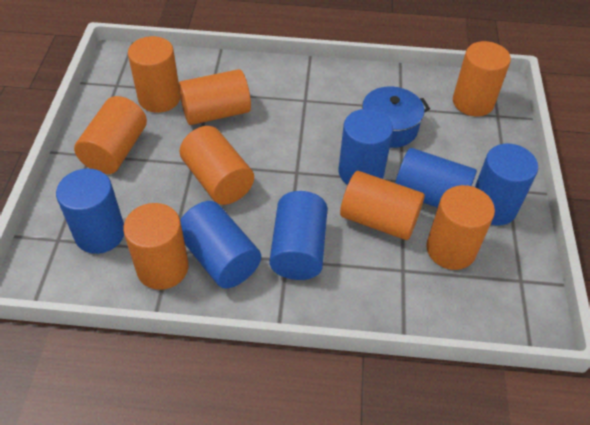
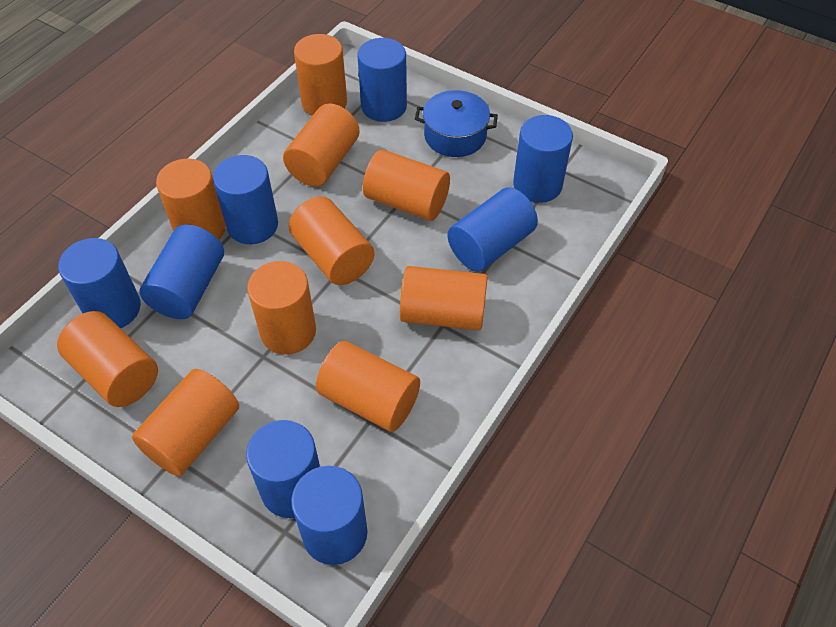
blue cylinder: [56,169,124,254] [180,201,261,289] [269,191,328,280] [338,109,393,185] [395,148,477,208] [475,144,538,226] = 6 -> [58,238,141,328] [139,224,224,319] [213,155,278,244] [246,420,320,518] [291,466,368,565] [357,38,407,122] [447,187,538,271] [513,115,573,203] = 8
orange cylinder: [74,96,147,174] [123,203,189,290] [128,36,180,113] [178,69,251,125] [180,126,254,205] [340,171,425,240] [426,185,495,270] [453,41,511,117] = 8 -> [57,311,158,407] [132,369,239,476] [156,159,226,240] [247,261,316,355] [283,103,360,187] [289,196,375,285] [294,34,347,116] [316,341,420,432] [363,150,450,221] [400,266,488,330] = 10

